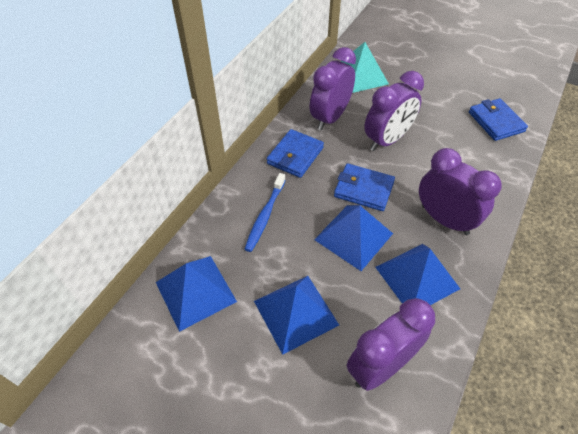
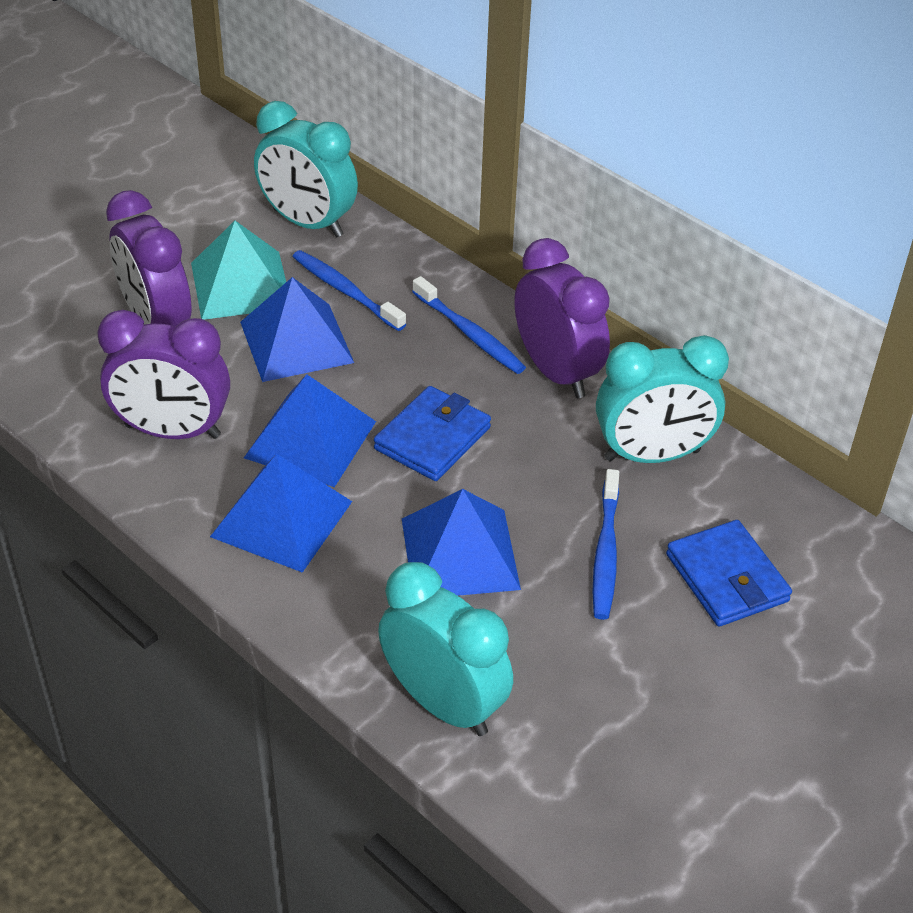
blue toothbrush: [245,173,286,252] = 1 -> [292,250,406,331] [412,276,526,374] [593,469,619,620] = 3
blue wallet: [267,129,324,178] [334,163,395,211] [469,98,528,141] = 3 -> [374,386,491,481] [666,520,792,626] = 2
purple clock: [310,47,356,130] [347,298,435,391] [364,71,424,151] [419,148,502,235] = 4 -> [97,310,230,439] [106,190,192,326] [515,238,610,398] = 3
turquoise clock: none = 0 -> [254,101,358,237] [378,562,513,736] [596,335,729,463] = 3

